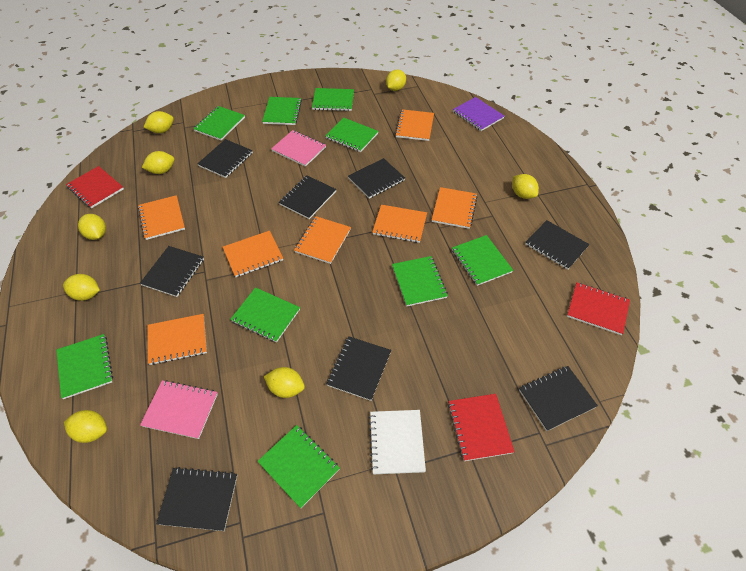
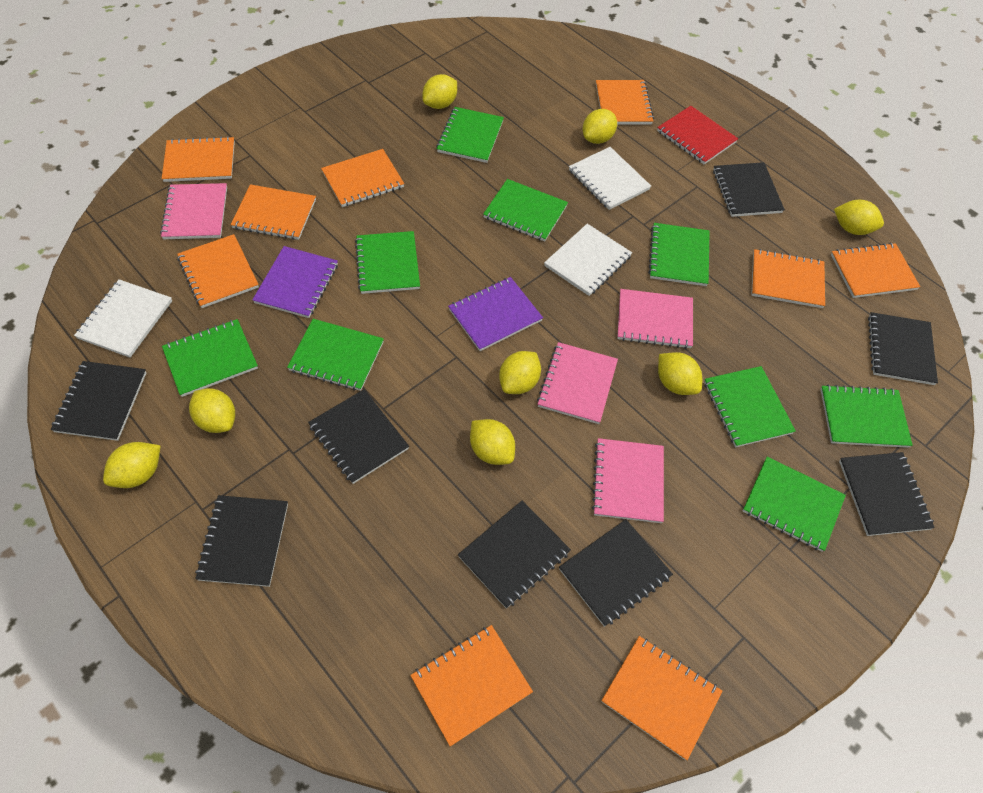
orange notebook: [138,195,185,240] [148,314,207,365] [223,231,283,277] [294,216,351,264] [372,205,427,243] [395,109,434,141] [432,187,478,229] = 7 -> [162,136,235,182] [177,234,259,308] [231,184,316,240] [321,149,404,207] [410,625,533,746] [596,80,654,125] [601,636,723,760] [751,249,825,308] [831,243,920,298] = 9
pink notebook: [140,380,218,439] [271,130,326,167] = 2 -> [160,183,227,239] [537,342,618,424] [592,438,664,523] [617,289,693,349] = 4
purple notebook: [453,97,504,131] = 1 -> [252,246,338,318] [448,277,543,351] = 2
red notebook: [66,166,124,208] [448,394,515,461] [567,282,630,335] = 3 -> [657,106,738,164] = 1
white notebook: [369,410,426,474] = 1 -> [74,279,172,358] [544,224,632,296] [569,147,651,210] = 3

